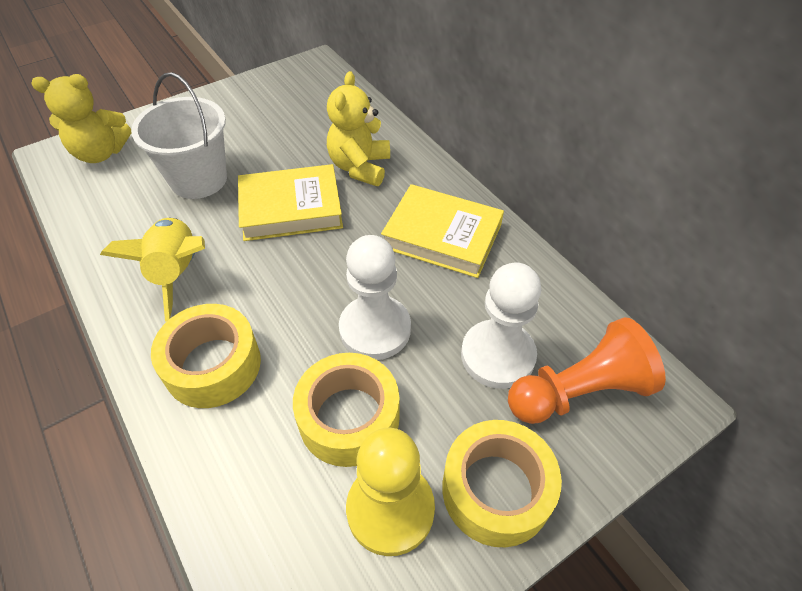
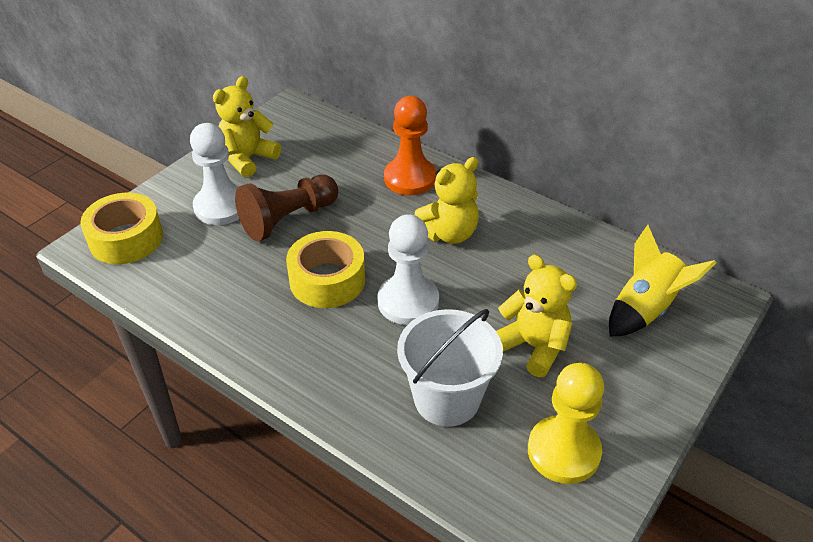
brown pawn: none = 0 -> [235,175,338,241] = 1
yellow book: [238,164,343,241] [381,184,504,278] = 2 -> none = 0
yellow tape: [151,304,261,408] [293,353,400,467] [442,420,562,547] = 3 -> [80,193,163,264] [286,231,365,308] = 2
yellow teddy bear: [31,74,131,163] [327,71,390,186] = 2 -> [213,76,281,178] [415,157,479,244] [496,255,577,378] = 3

